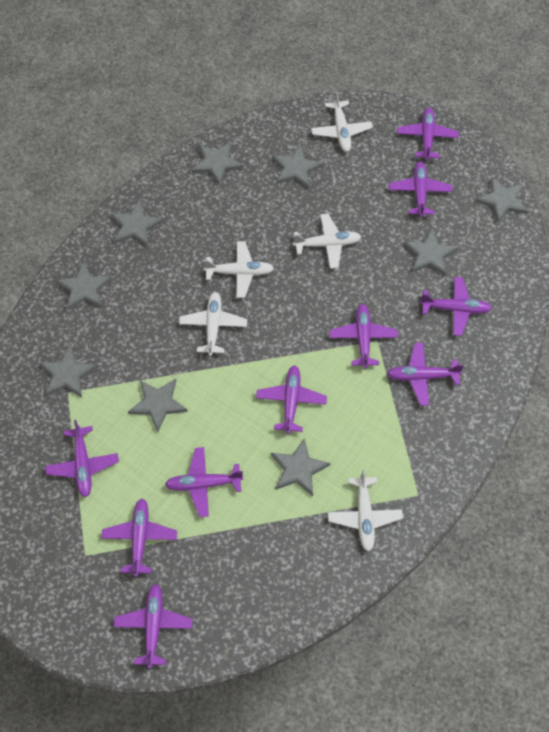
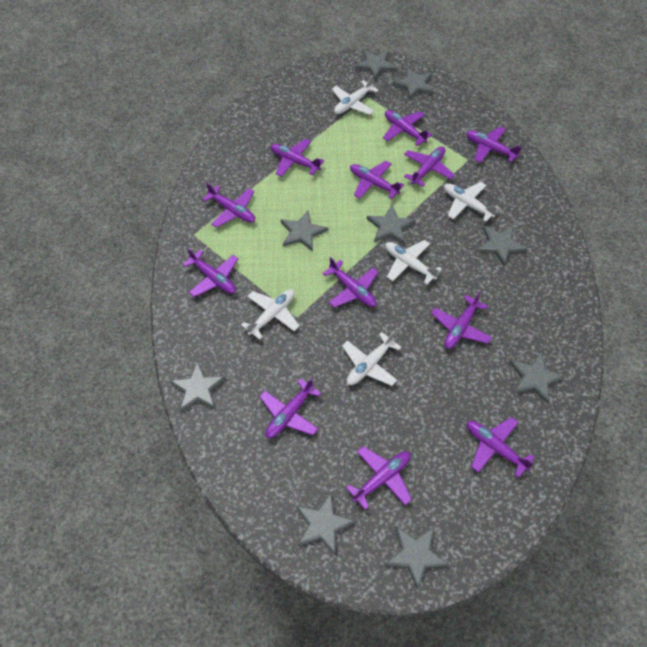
purple plane: [45,420,119,498] [101,498,177,577] [114,584,192,668] [165,447,243,517] [256,365,327,434] [329,304,398,369] [387,343,464,406] [389,161,452,217] [397,108,459,161] [420,277,492,336] = 10 -> [183,247,238,297] [202,183,255,228] [259,377,321,438] [271,139,324,177] [323,257,378,307] [346,446,412,510] [350,161,404,199] [383,110,432,146] [404,146,455,187] [431,291,492,349] [467,127,522,163] [467,417,535,478] = 12

